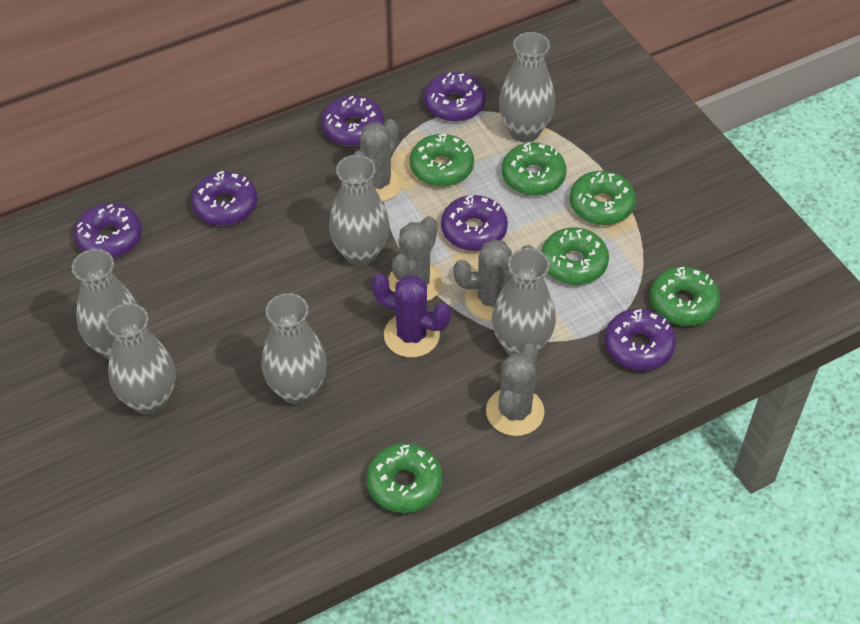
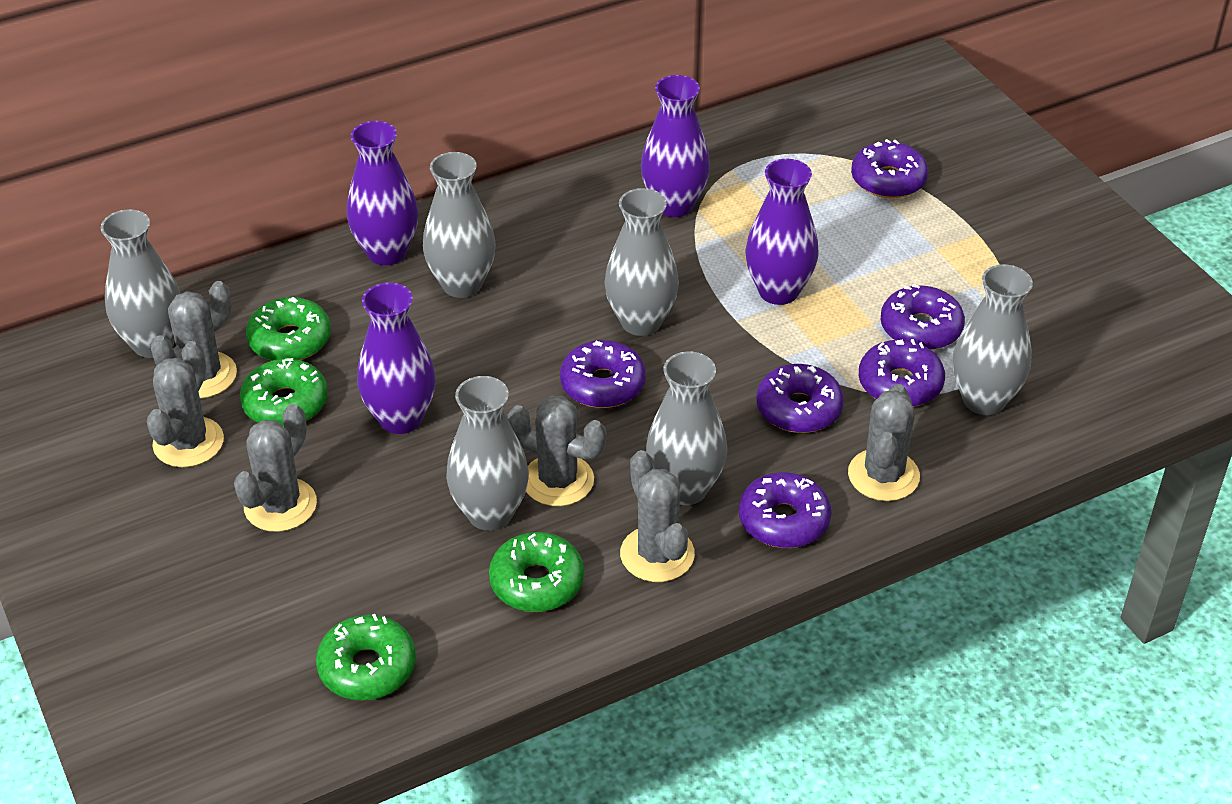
green donut: [366,443,443,513] [410,134,474,187] [502,142,567,196] [541,228,609,285] [570,171,636,225] [650,266,720,326] = 6 -> [240,358,328,427] [246,297,331,361] [316,614,416,700] [489,532,584,612] = 4
grey cactus: [353,119,403,202] [388,216,443,301] [454,239,534,321] [486,343,545,436] = 4 -> [147,341,224,467] [151,281,237,399] [234,404,317,532] [508,395,606,506] [620,450,695,582] [848,384,920,501] = 6
purple cactus: [371,274,451,358] = 1 -> none = 0
purple vase: none = 0 -> [347,121,418,265] [357,283,436,434] [641,75,710,217] [745,159,819,305] = 4

